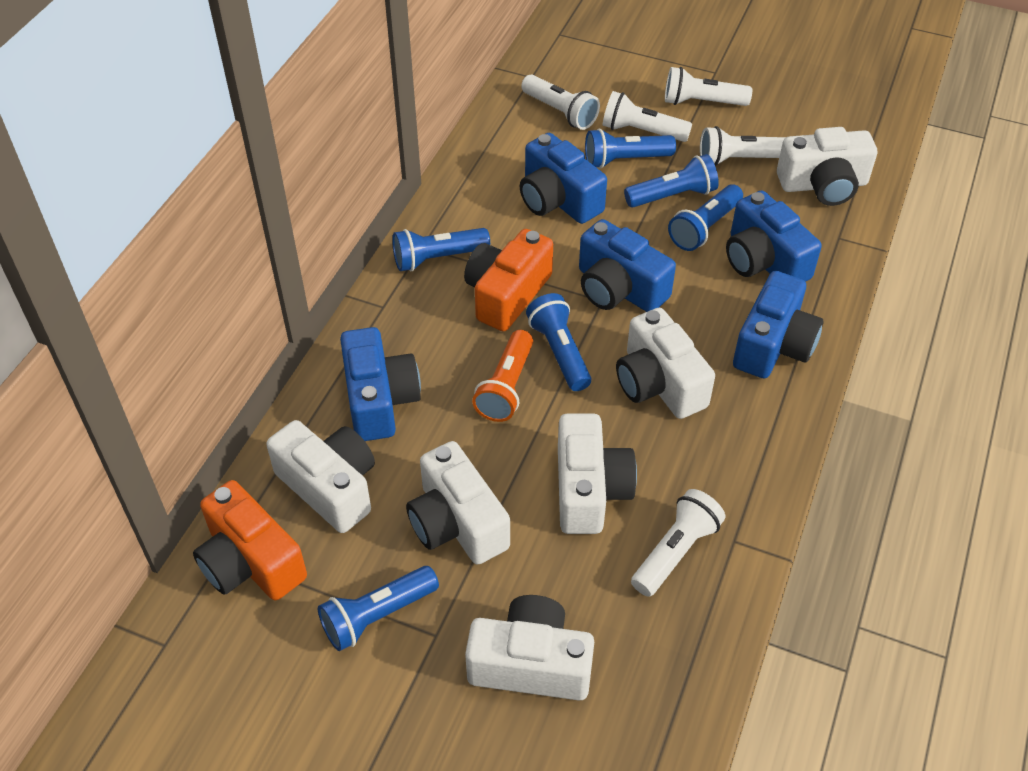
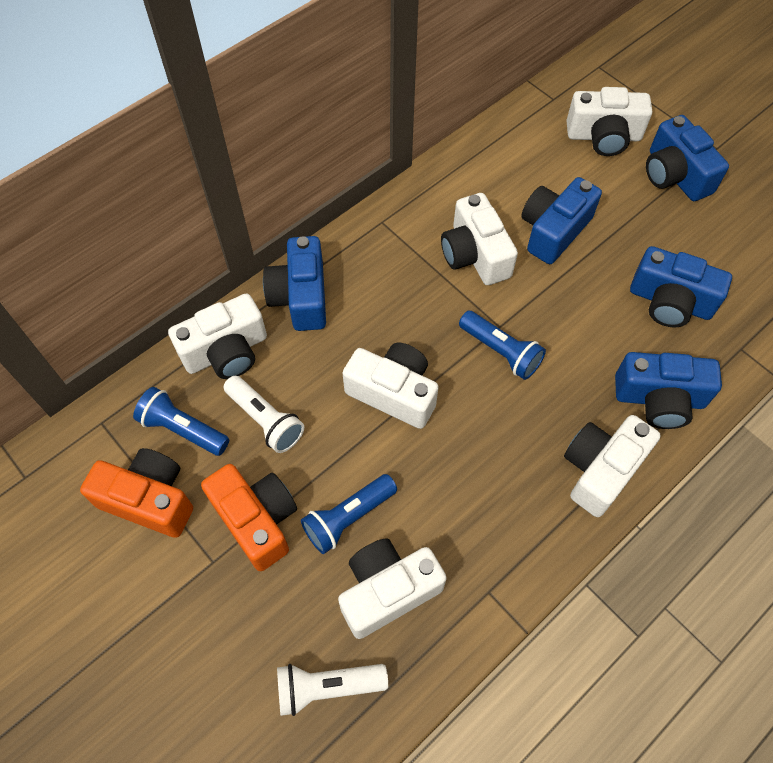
blue flashlight: [318,566,439,651] [392,228,490,271] [526,293,591,391] [585,128,676,169] [624,154,719,208] [668,184,743,251] = 6 -> [133,387,229,456] [301,474,397,554] [459,311,546,380] = 3
orange flashlight: [472,330,533,422] = 1 -> none = 0
white flashlight: [521,74,600,130] [603,91,692,142] [631,489,725,597] [665,67,752,106] [700,126,786,166] = 5 -> [224,376,304,453] [277,664,388,716] = 2

